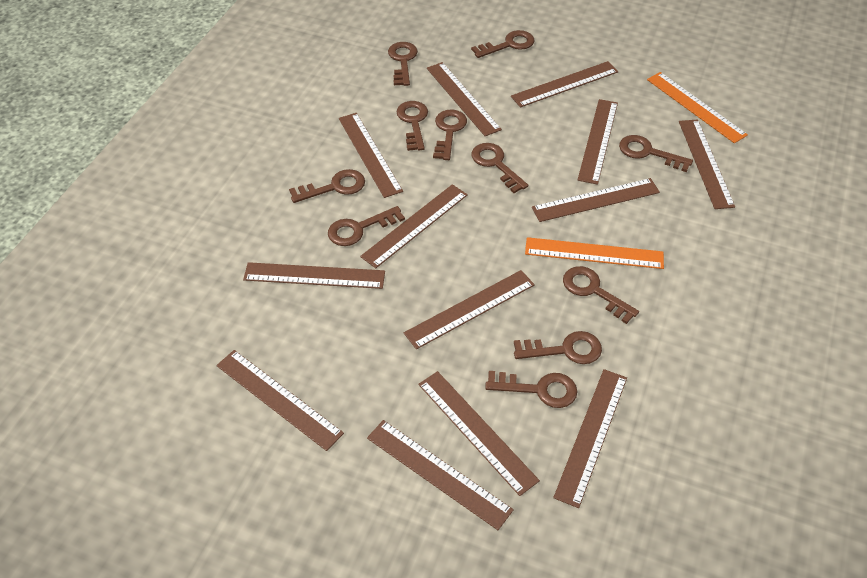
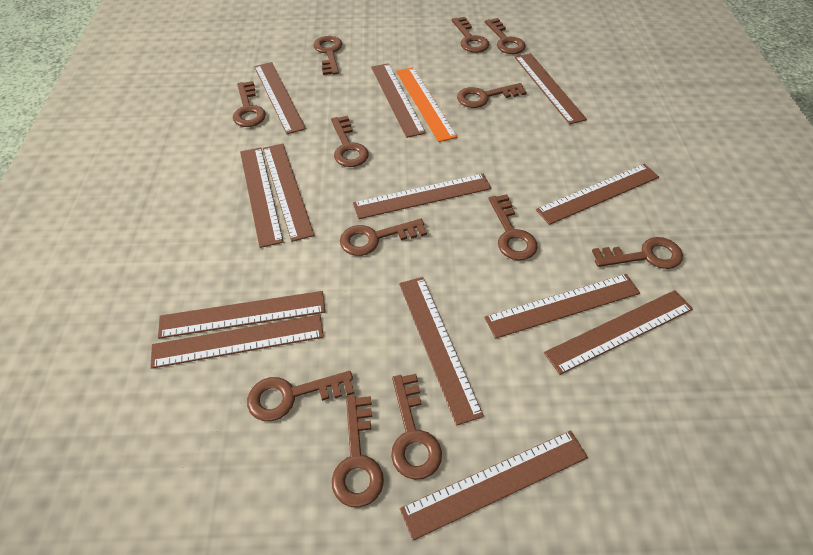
brown key: [289,169,365,203] [328,206,405,246] [388,42,418,86] [396,101,428,151] [433,109,467,160] [471,30,535,58] [471,143,528,193] [485,371,577,408] [514,331,602,364] [563,266,639,324] [619,135,693,172] = 11 -> [233,81,266,127] [247,371,354,421] [314,36,342,75] [331,116,369,167] [332,396,384,508] [340,219,427,256] [391,374,442,480] [452,17,489,53] [457,83,527,108] [485,18,526,54] [489,194,538,260] [592,237,683,269] = 12
orange ruler: [525,237,664,269] [647,72,748,143] = 2 -> [396,67,457,142] = 1

